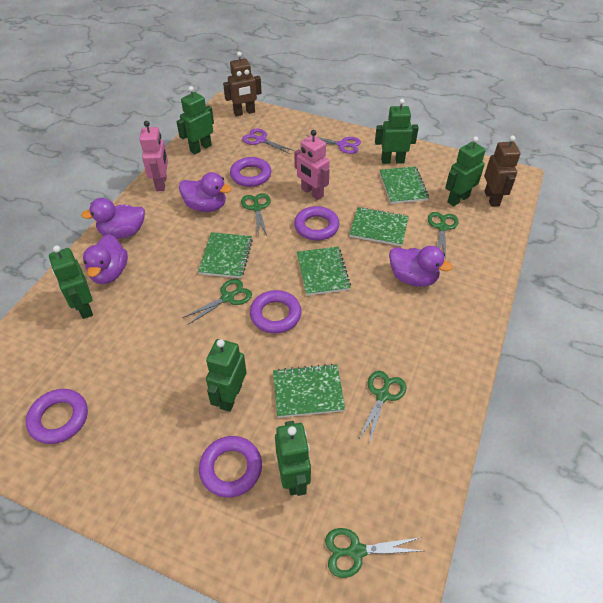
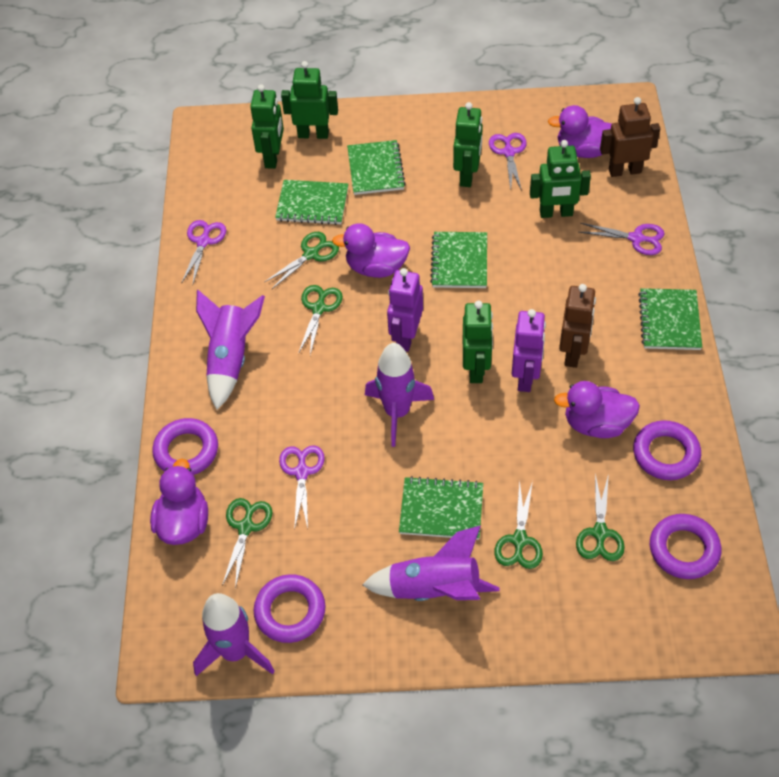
green robot: [49,246,93,319] [176,86,214,154] [206,339,246,412] [275,421,311,496] [375,99,419,164] [445,136,486,206] = 6 -> [250,84,284,169] [281,61,338,139] [453,102,483,187] [463,301,493,383] [530,140,591,218] = 5
pink robot: [139,121,168,191] [294,130,330,200] = 2 -> none = 0
purple ring: [26,389,88,444] [199,436,262,498] [230,157,271,187] [250,290,301,334] [294,206,339,241] = 5 -> [152,418,218,475] [254,574,326,643] [633,420,701,480] [650,514,721,579] = 4
purple robot: none = 0 -> [387,268,423,352] [512,309,546,392] = 2
purple rocket: none = 0 -> [193,593,275,676] [196,290,265,410] [362,525,500,601] [365,343,434,447] = 4
purple scissors: [242,128,295,154] [307,135,361,154] = 2 -> [181,220,226,284] [279,445,325,530] [489,133,527,191] [579,223,665,255] = 4

